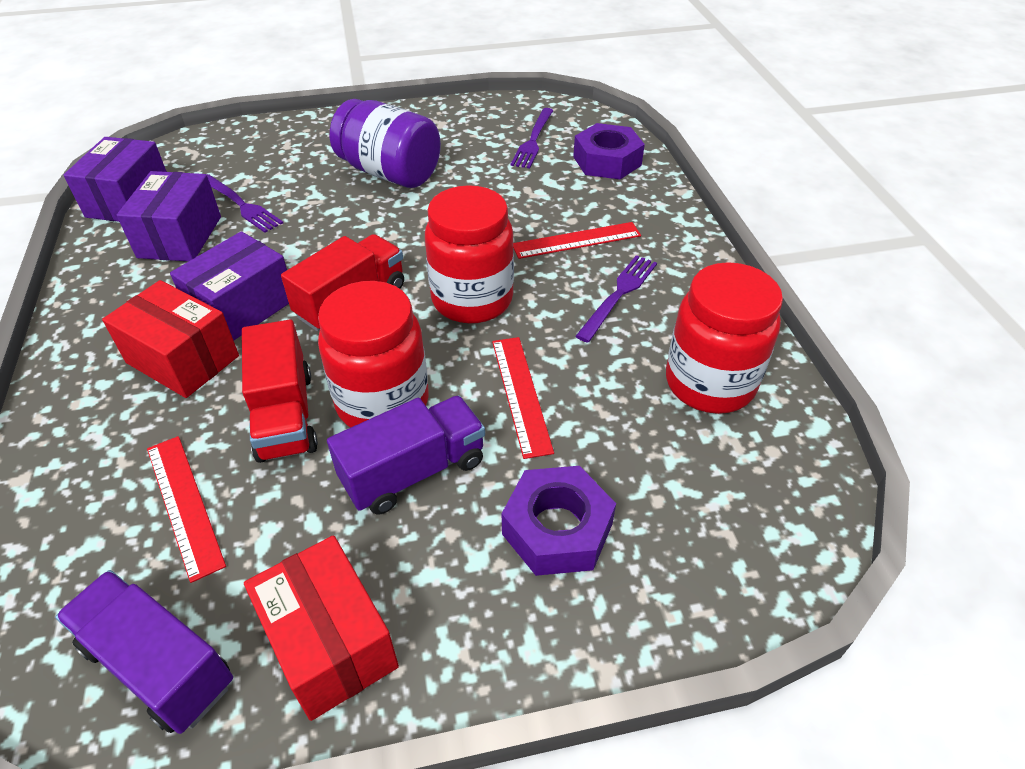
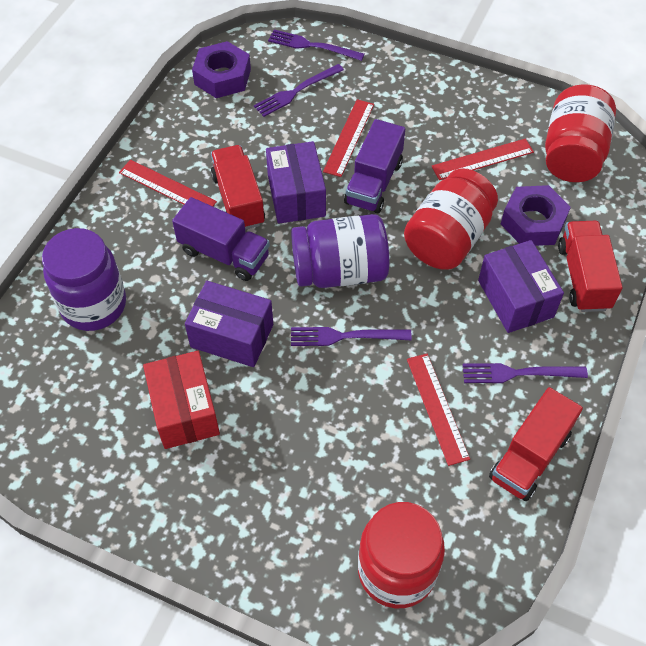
purple fork: [207,174,283,233] [511,108,554,169] [575,255,657,343] = 3 -> [254,64,344,117] [268,30,365,61] [291,327,412,346] [463,363,588,383] = 4
purple jar: [330,99,441,188] = 1 -> [42,228,126,331] [291,214,389,288] = 2
red box: [102,280,239,398] [244,535,399,721] = 2 -> [143,351,220,449] = 1
red ruler: [147,436,226,583] [492,337,554,459] [513,222,641,259] = 3 -> [119,160,217,206] [323,99,374,177] [407,353,470,466] [431,139,534,180] = 4
red truck: [242,320,318,463] [281,234,404,331] = 2 -> [211,145,265,230] [489,387,583,501] [558,221,623,312] = 3

